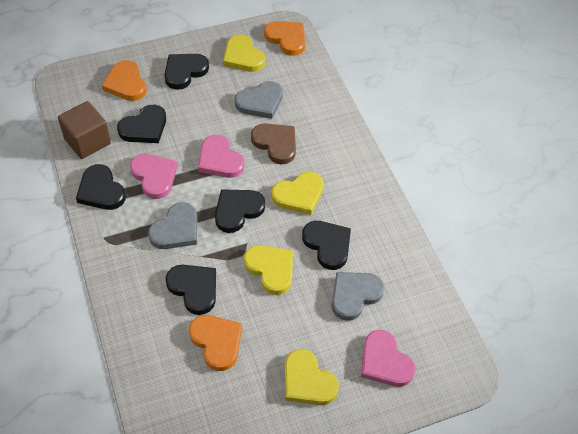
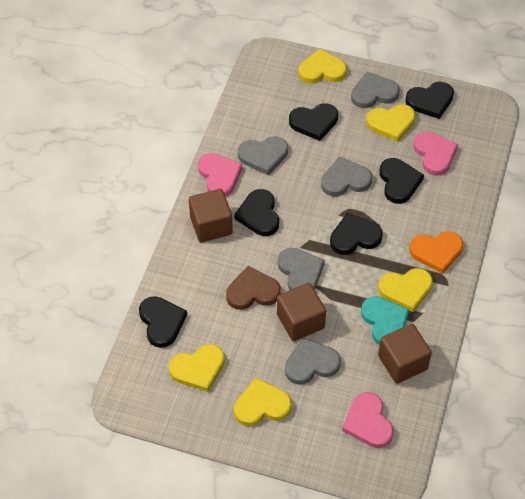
brown cube: [58,101,111,159] = 1 -> [189,189,233,242] [277,283,326,341] [378,324,432,384] = 3
grey heart: [148,202,197,249] [235,81,283,119] [332,272,385,321] = 3 -> [238,137,288,175] [278,248,325,290] [285,337,341,385] [321,157,372,196] [351,72,400,108] = 5
orange heart: [102,60,147,101] [189,315,242,371] [264,21,306,56] = 3 -> [409,231,463,274] = 1
turquoise heart: none = 0 -> [361,296,410,345] = 1
yellow heart: [223,34,265,72] [244,245,293,295] [271,172,324,215] [285,349,339,405] = 4 -> [169,344,225,392] [234,378,292,426] [298,49,347,84] [366,104,416,142] [378,268,433,312] = 5

